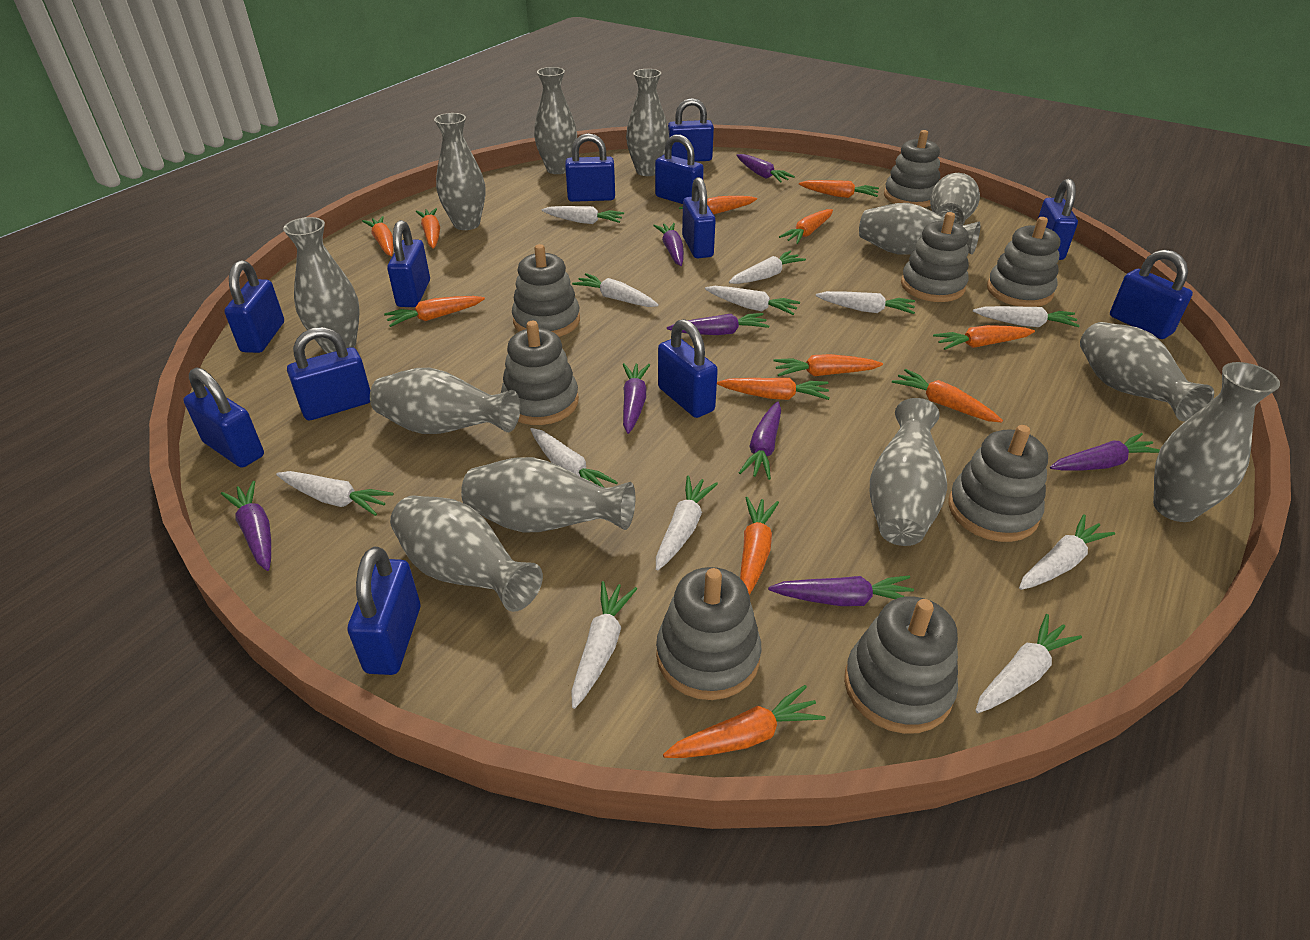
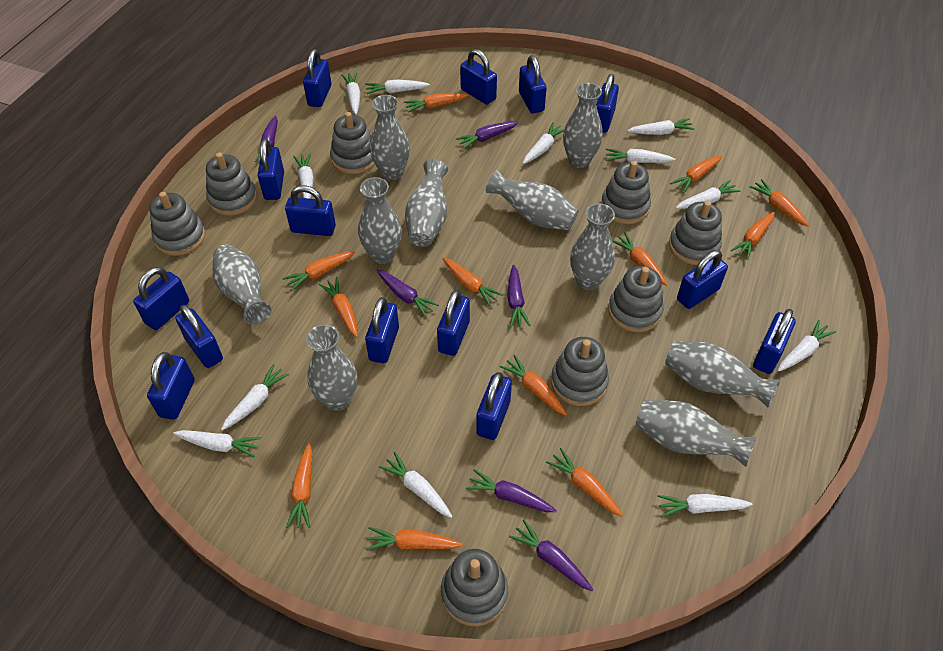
blue padlock: [183,368,264,468] [224,260,284,353] [287,327,370,420] [348,547,420,675] [387,220,430,307] [565,133,615,202] [655,134,704,204] [658,319,718,418] [668,98,714,162] [682,177,716,258] [1038,179,1078,260] [1110,250,1193,339] = 12 -> [133,267,189,330] [147,352,195,420] [176,305,223,368] [258,139,284,200] [285,185,336,236] [303,49,332,107] [365,297,399,363] [437,290,470,356] [460,49,497,105] [476,372,512,440] [519,55,547,113] [596,74,619,133] [677,250,728,309] [753,309,796,374] = 14
grey vase: [283,217,360,353] [370,368,520,434] [390,495,543,612] [434,113,486,230] [461,457,635,533] [534,67,577,174] [626,69,669,176] [859,203,980,255] [870,398,947,546] [930,173,980,225] [1080,322,1214,421] [1153,362,1280,522] = 12 -> [212,244,272,325] [306,324,358,411] [358,177,402,264] [370,95,410,180] [405,159,448,247] [486,170,579,230] [563,83,603,168] [570,203,615,290] [636,400,756,467] [665,341,780,408] = 10
purple carrot: [221,481,271,571] [623,363,650,434] [653,223,684,266] [667,313,769,335] [736,154,795,182] [739,401,781,480] [768,575,914,606] [1050,433,1160,471] = 8 -> [255,116,278,162] [376,269,439,317] [456,122,518,149] [466,469,557,512] [507,265,531,327] [509,519,593,591] = 6

